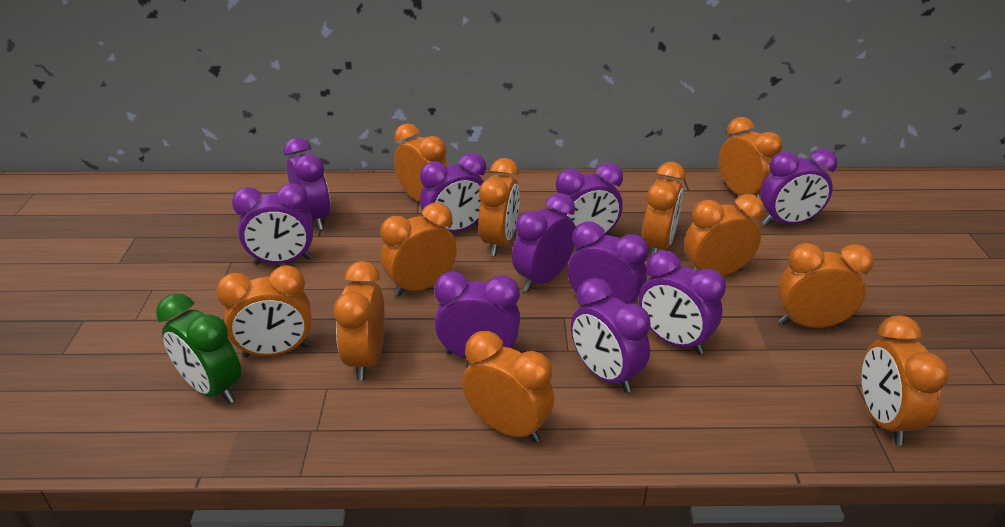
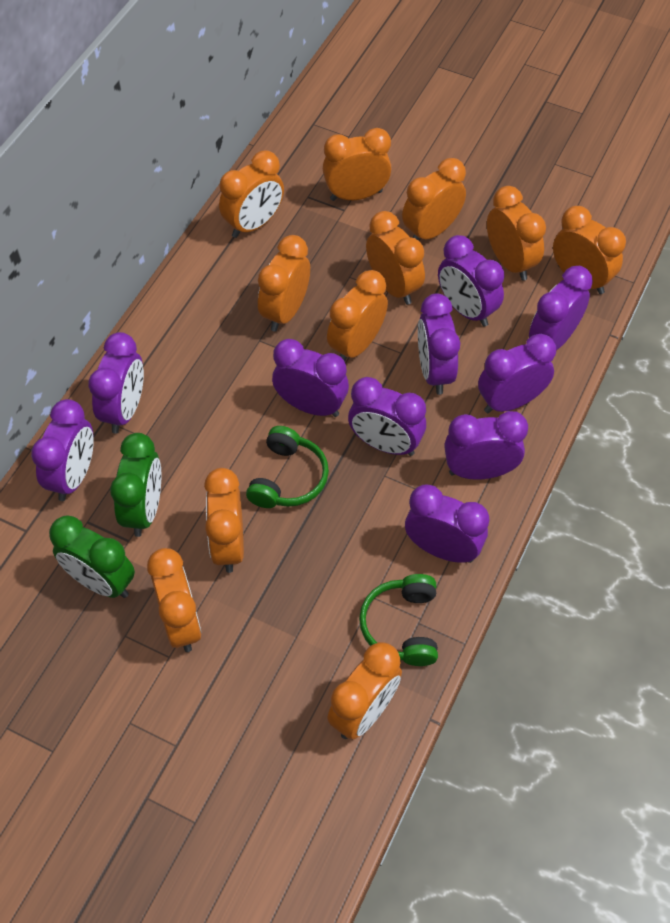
green clock: [156,294,241,404] = 1 -> [49,516,135,598] [110,433,161,537] = 2
green headphones: none = 0 -> [246,426,329,508] [359,574,438,666] = 2

